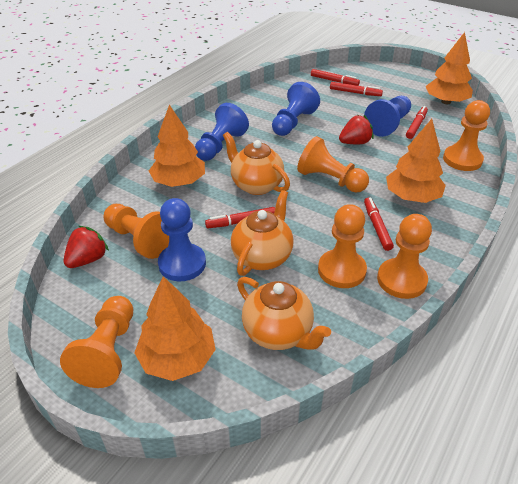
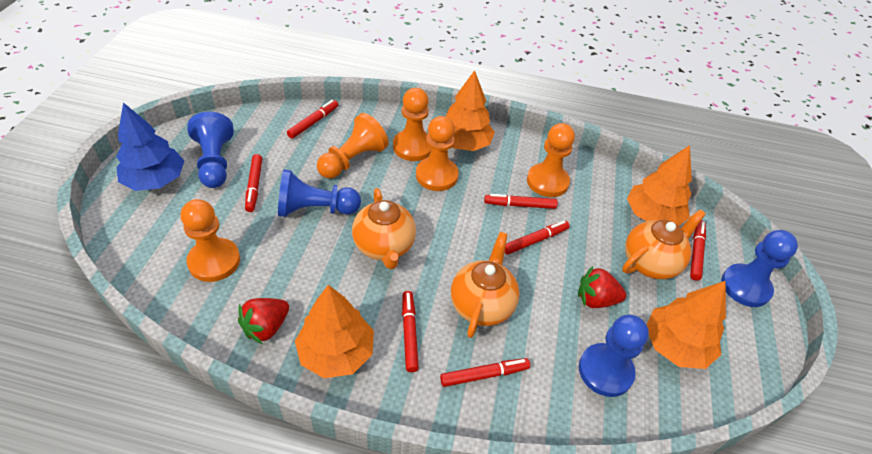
blue tree: none = 0 -> [116,103,184,191] = 1
orange pawn: [60,296,133,388] [103,204,169,259] [297,136,369,193] [318,204,367,288] [377,214,432,299] [443,100,490,171] = 6 -> [181,199,240,282] [317,113,389,178] [393,88,431,161] [416,116,459,191] [527,123,575,197] = 5
red marker: [205,207,275,228] [311,69,360,86] [330,82,383,96] [364,197,394,251] [406,106,428,139] = 5 -> [245,154,262,212] [287,100,338,139] [402,291,419,372] [440,358,530,387] [484,194,558,209] [505,221,570,254] [690,220,706,281] = 7

